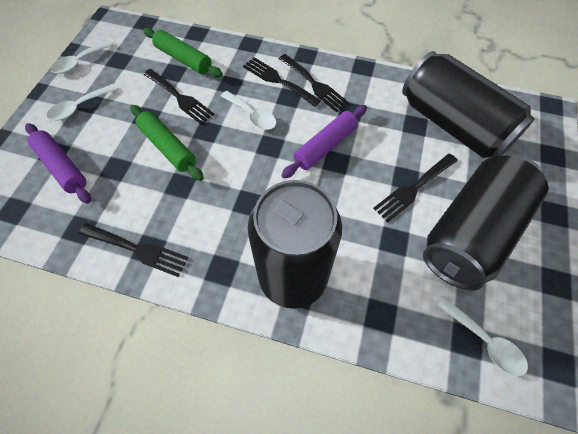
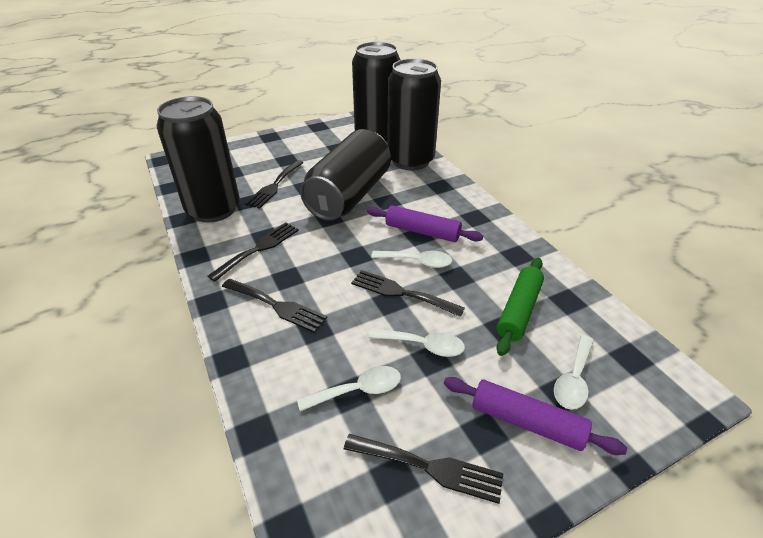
black can: [248,180,342,309] [402,51,535,158] [423,154,549,291] = 3 -> [157,96,240,223] [300,129,391,221] [352,42,400,143] [387,59,441,170] = 4
green rolling pin: [130,105,204,181] [143,28,223,77] = 2 -> [496,258,544,356] = 1

